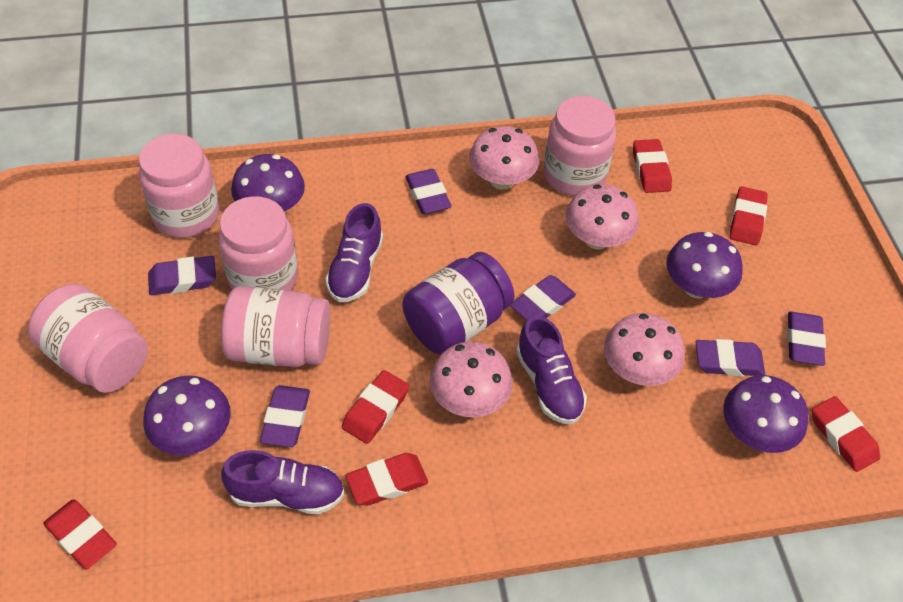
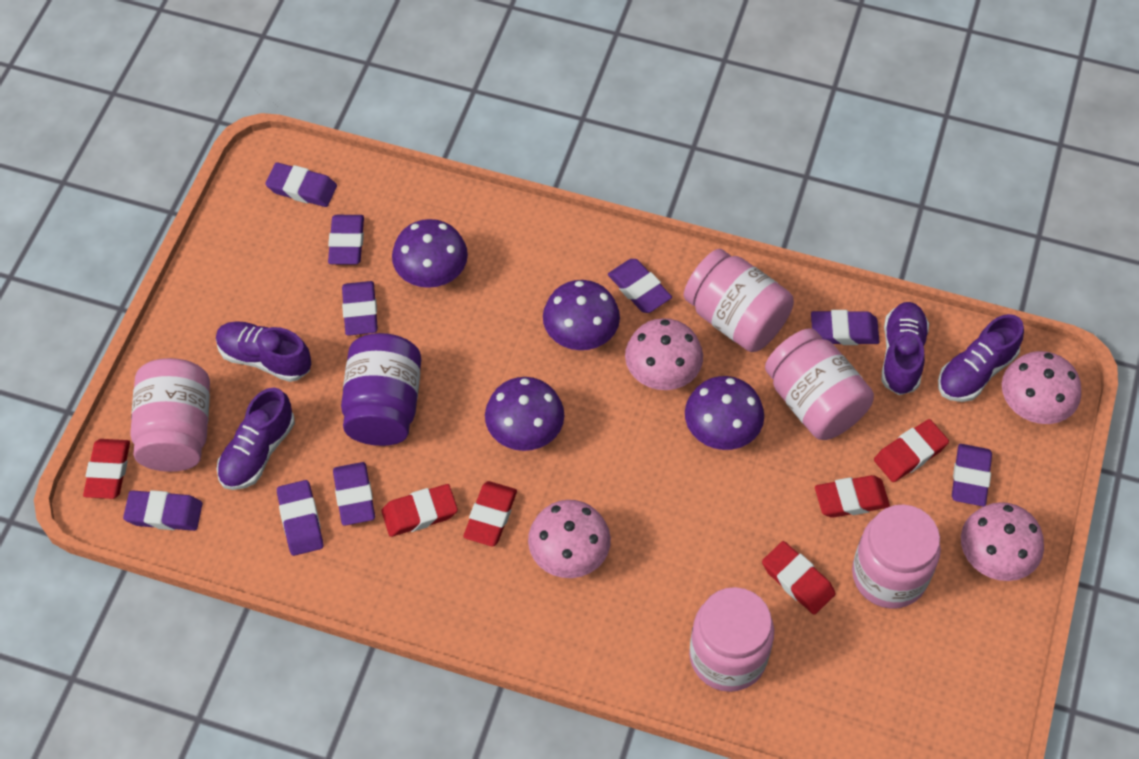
purple eraser: [148,256,216,295] [260,385,310,447] [405,169,452,214] [511,275,576,321] [696,339,765,377] [787,311,826,366] = 6 -> [123,490,202,531] [265,163,337,207] [277,480,323,556] [328,215,364,265] [333,462,375,526] [342,281,378,336] [608,259,672,313] [811,310,879,345] [952,444,992,506] = 9
purple shoe: [221,450,344,514] [325,203,383,302] [516,316,587,424] = 3 -> [216,321,311,382] [217,387,295,490] [882,302,929,395] [938,314,1024,402] = 4

